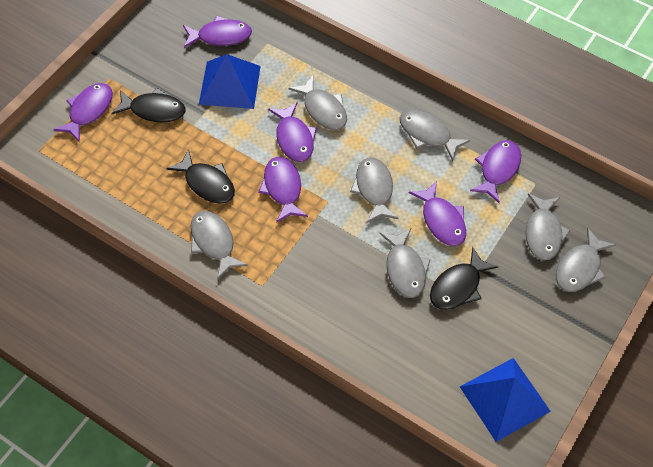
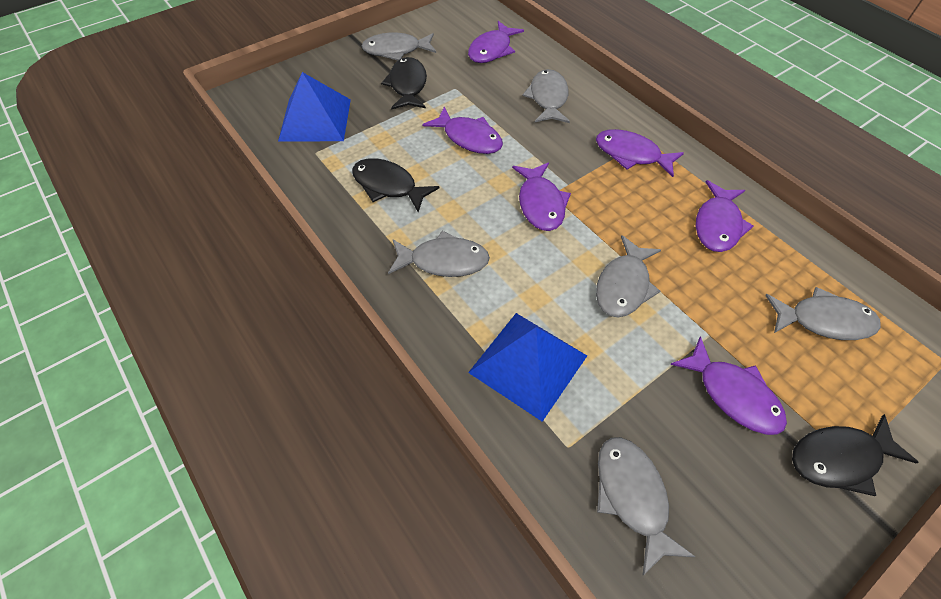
grey fish: [191,211,248,279] [289,76,347,130] [350,157,399,223] [379,228,431,298] [400,110,470,161] [525,194,571,260] [556,227,616,292] = 7 -> [362,33,436,60] [388,231,490,277] [522,69,570,123] [596,235,661,317] [597,437,695,576] [765,287,881,340] = 6

